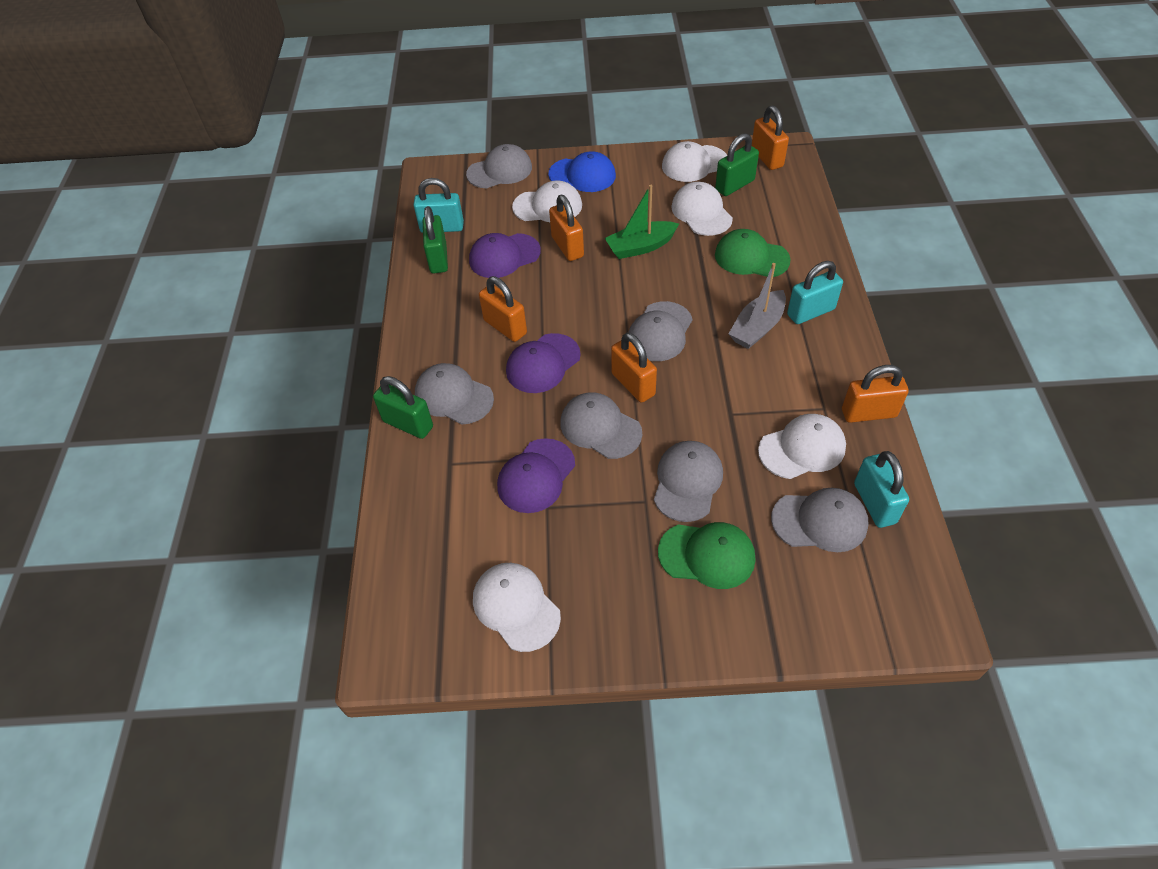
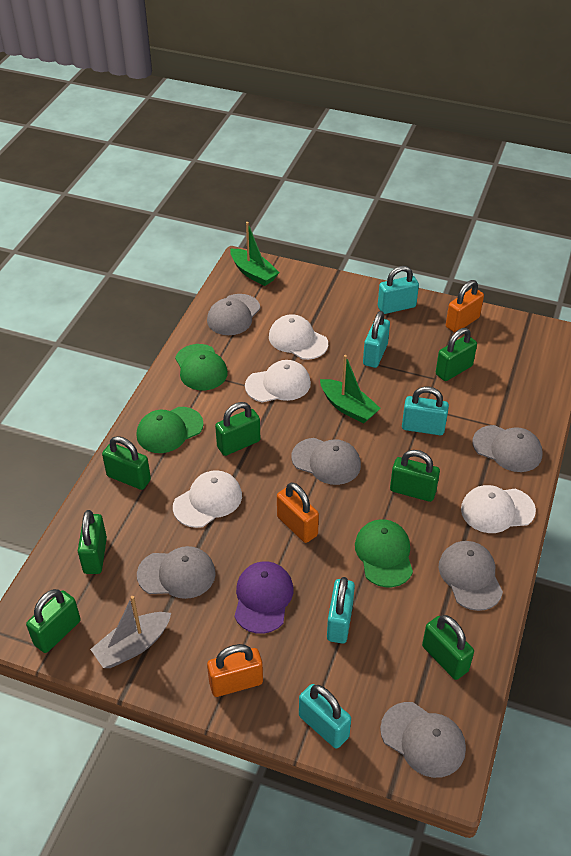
blue cap: [548,151,616,192] = 1 -> none = 0
green boat: [605,185,679,259] = 1 -> [230,222,280,286] [320,355,381,424] = 2
green cap: [658,522,755,589] [715,229,791,277] = 2 -> [137,407,204,453] [175,344,228,390] [355,519,413,587] = 3
green padlock: [373,376,433,439] [423,206,448,273] [715,133,759,196] = 3 -> [26,589,81,653] [78,510,107,574] [102,436,151,490] [215,402,260,456] [390,450,440,502] [422,615,474,680] [436,328,477,381] = 7
orange padlock: [479,276,527,342] [549,195,584,261] [611,333,657,403] [752,105,789,170] [842,365,909,423] = 5 -> [207,644,263,697] [277,483,319,543] [446,280,484,333] = 3
purple cap: [469,233,541,278] [497,438,575,513] [506,333,581,393] = 3 -> [234,561,294,634] = 1
turquoise padlock: [413,178,464,233] [787,261,843,324] [854,451,909,528] = 3 -> [299,684,351,749] [327,577,355,644] [363,311,390,368] [378,266,419,314] [402,386,449,435] = 5
white cap: [473,563,561,652] [512,181,582,222] [662,141,727,182] [671,182,733,236] [758,414,846,479] = 5 -> [173,470,242,528] [245,360,311,403] [269,314,328,360] [461,485,536,533] = 4

